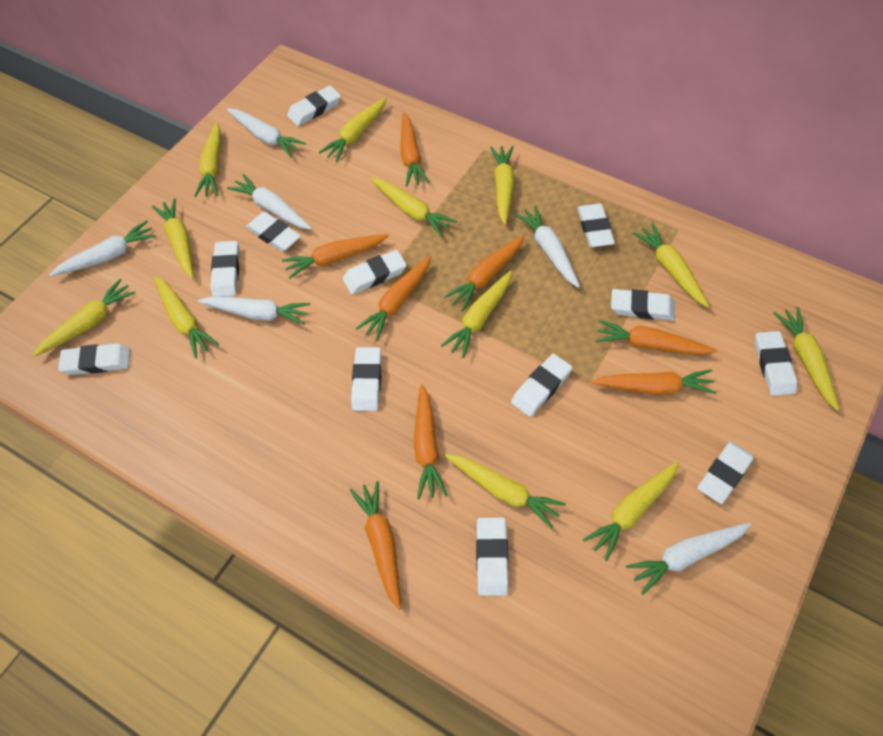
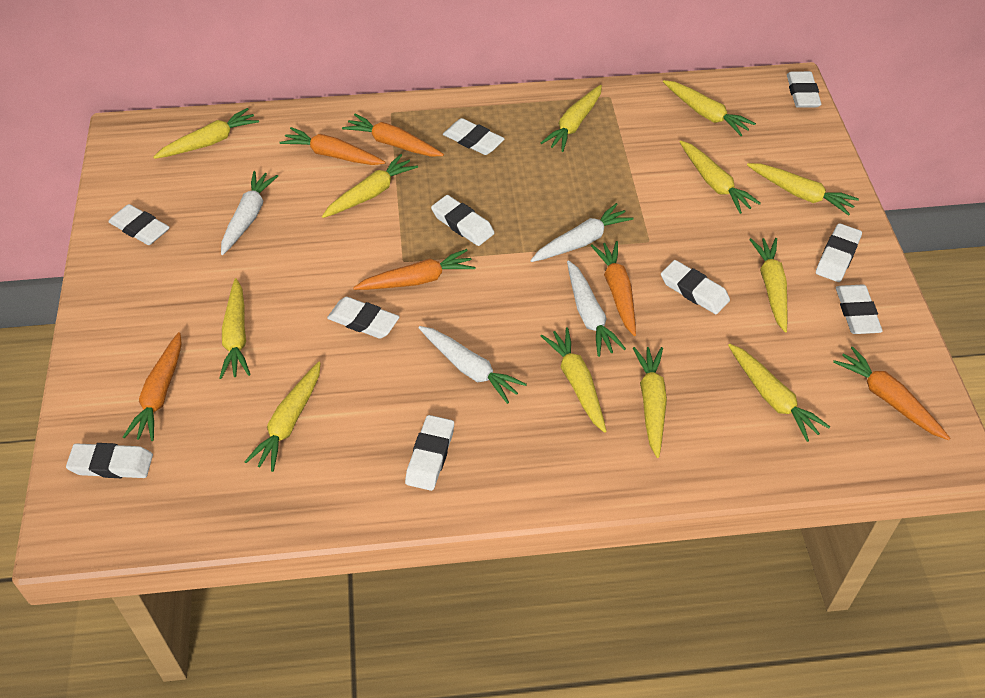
orange carrot: [282,234,389,279] [350,481,401,610] [356,256,431,341] [400,112,430,187] [414,384,448,499] [444,235,525,311] [591,369,716,395] [596,319,717,355] = 8 -> [123,332,182,441] [279,127,386,165] [342,114,444,157] [353,249,475,290] [591,241,636,336] [833,347,950,440] = 6
white carrot: [49,220,157,277] [198,297,310,325] [227,109,306,157] [227,174,311,230] [514,205,580,288] [626,523,751,594] = 6 -> [221,171,278,255] [418,326,527,404] [531,203,633,262] [567,260,626,357] = 4
white eraser: [58,343,130,375] [210,241,240,297] [246,211,301,252] [287,85,341,126] [343,250,407,294] [351,347,382,411] [476,518,508,596] [511,354,572,417] [577,203,615,247] [611,289,675,320] [698,442,754,504] [755,331,797,396] = 12 -> [66,443,153,478] [108,204,170,245] [327,297,399,339] [405,415,454,491] [431,195,494,246] [443,118,505,155] [661,260,730,314] [787,71,821,108] [816,223,862,282] [836,284,883,334] = 10

